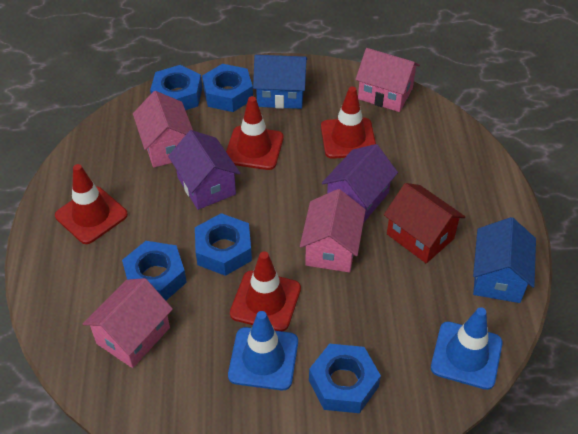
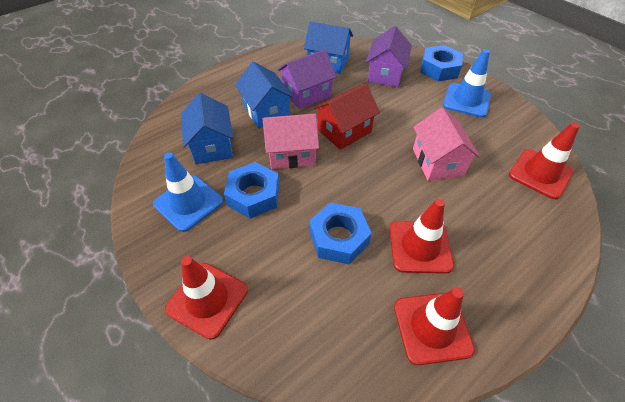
blue house: [253,55,307,109] [473,217,536,303] = 2 -> [181,93,234,164] [235,62,294,129] [304,21,353,74] = 3
blue nut: [122,241,187,300] [150,65,202,110] [195,213,252,276] [202,64,253,112] [309,344,381,413] = 5 -> [224,162,280,219] [309,203,372,264] [420,45,463,82] = 3
pink house: [83,278,173,368] [133,91,193,168] [300,189,366,273] [355,48,420,112] = 4 -> [263,114,319,169] [413,107,480,181] = 2

